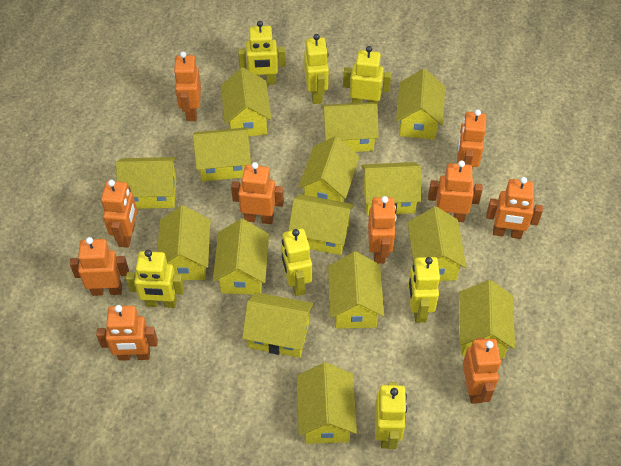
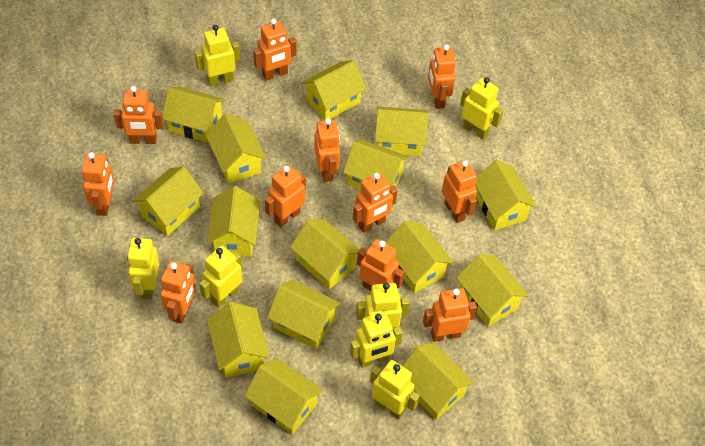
orange robot: [70,237,129,296] [96,305,158,361] [101,180,137,248] [173,52,201,121] [231,162,284,224] [368,196,397,263] [428,160,483,222] [457,109,486,169] [463,338,501,404] [486,177,543,239] = 10 -> [81,152,115,216] [114,86,164,144] [161,261,196,324] [253,19,297,81] [265,165,306,227] [314,118,340,182] [353,172,398,233] [357,239,404,291] [423,288,477,342] [428,45,456,109] [442,160,477,223] = 11

